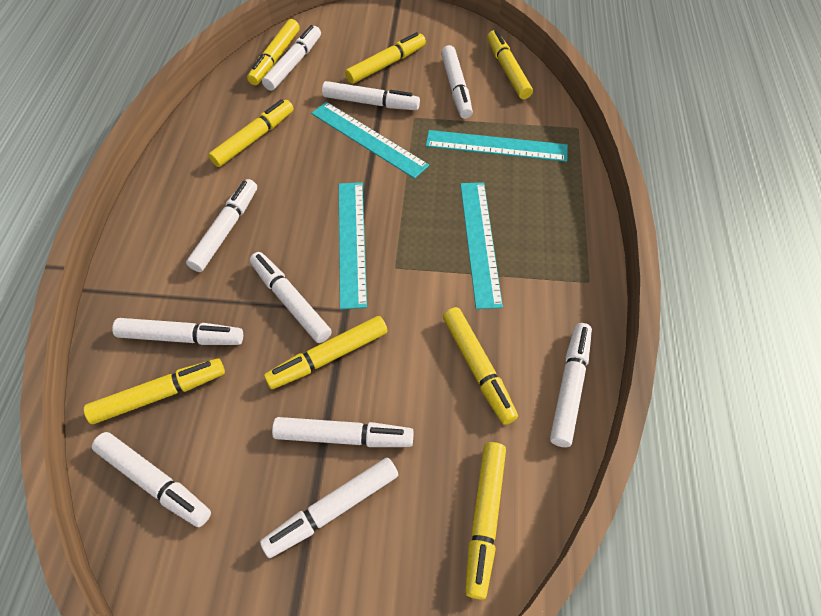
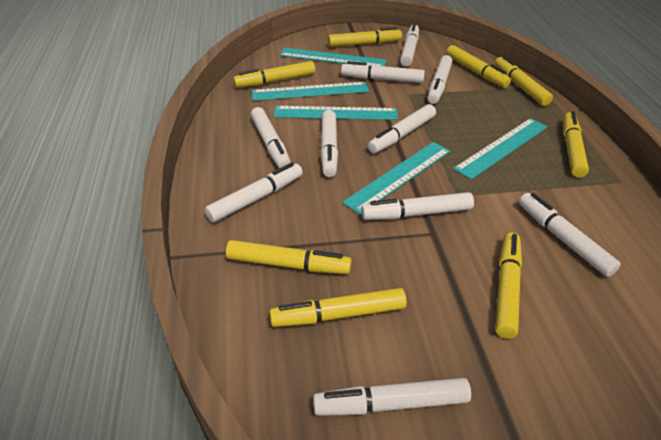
turquoise ruler: [311,102,429,179] [339,182,367,309] [426,130,568,162] [460,182,503,309] = 4 -> [251,82,369,101] [274,106,398,120] [279,48,386,66] [342,142,450,214] [453,118,548,179] = 5

